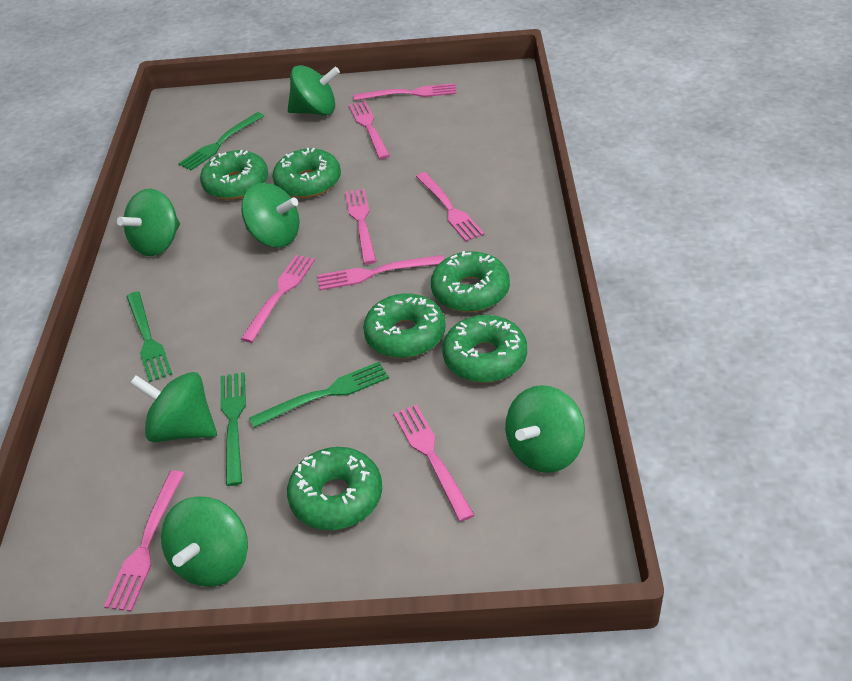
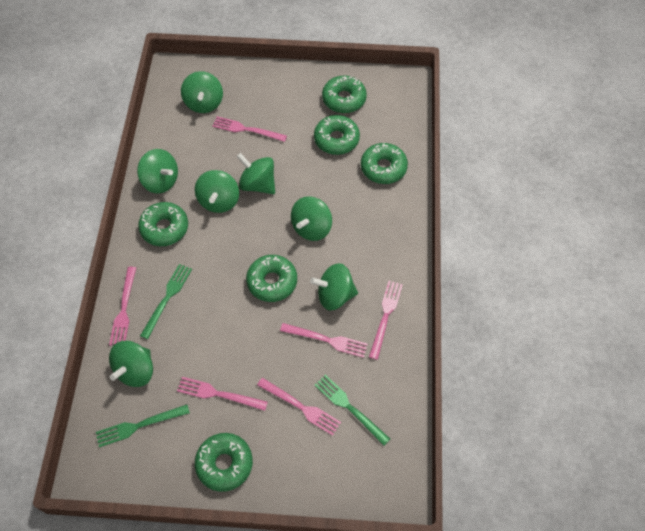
green fork: [126,291,172,382] [178,112,264,170] [221,372,246,486] [249,362,389,428] = 4 -> [96,404,190,447] [140,264,192,339] [314,375,390,446] = 3
green spinning top: [117,189,180,256] [130,372,217,442] [161,496,248,587] [241,183,300,247] [288,65,340,116] [505,385,585,473] = 6 -> [109,341,153,387] [137,149,178,193] [181,71,223,113] [195,170,239,213] [236,153,275,194] [291,196,332,241] [310,263,358,310] = 7
pink fork: [104,470,185,612] [241,255,315,343] [318,255,444,291] [345,189,376,264] [349,101,390,159] [353,83,456,101] [394,404,474,522] [416,172,484,242] = 8 -> [109,267,136,346] [177,377,268,411] [212,116,287,142] [257,378,341,436] [280,323,368,358] [369,281,403,360] = 6

